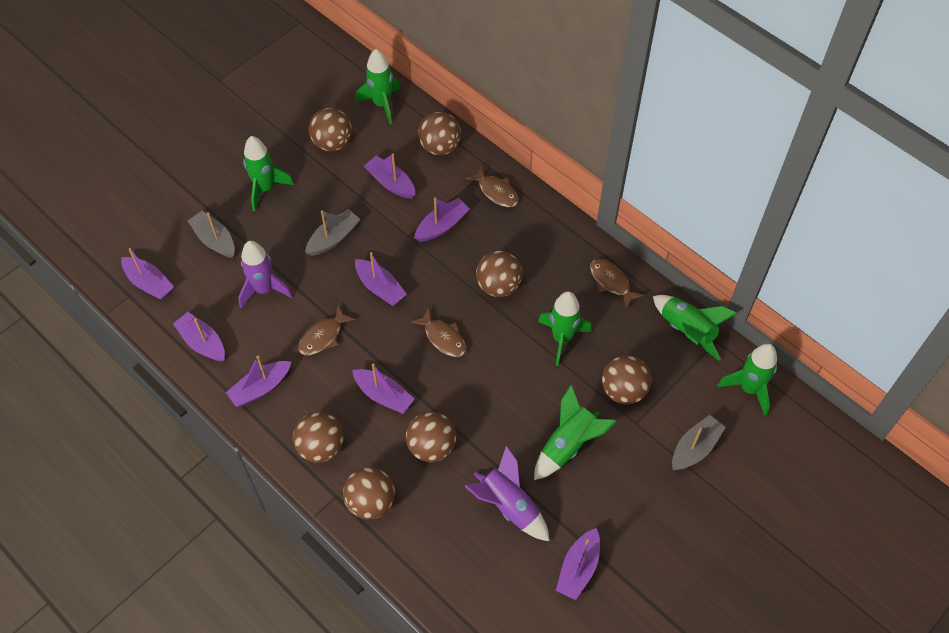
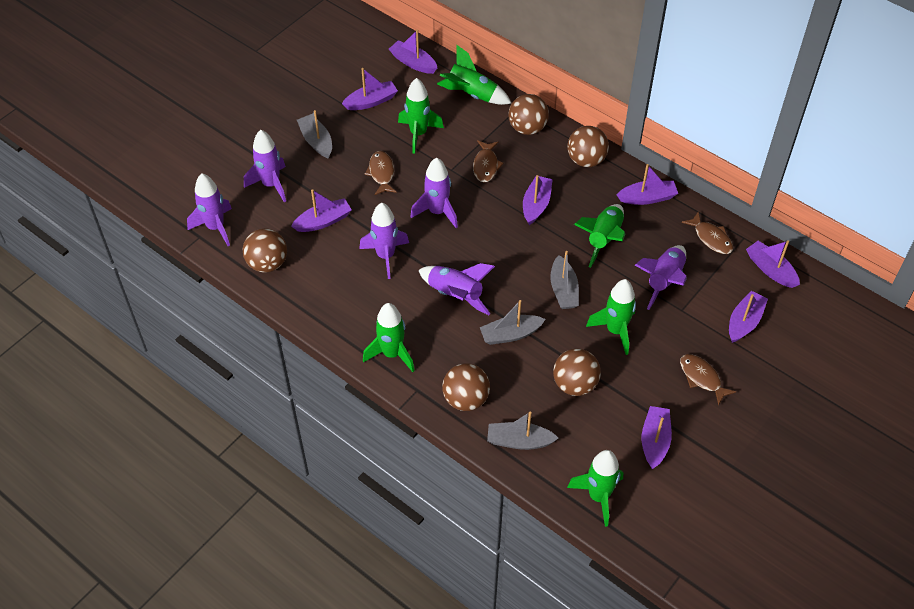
brown ball: [293,412,344,463] [309,108,352,151] [343,467,395,519] [406,412,456,462] [418,112,461,155] [476,251,522,297] [602,355,651,404] = 7 -> [243,228,287,273] [442,363,490,411] [508,94,549,135] [553,348,601,396] [567,126,609,167] = 5
grey boat: [188,211,235,258] [305,209,361,256] [672,415,726,470] = 3 -> [297,110,332,158] [480,300,546,345] [487,411,558,450] [550,251,579,309] = 4
purple rocket: [238,241,293,308] [464,445,550,541] = 2 -> [187,173,232,246] [244,130,286,202] [359,203,409,279] [410,157,458,228] [419,263,495,315] [635,245,687,310] = 6

